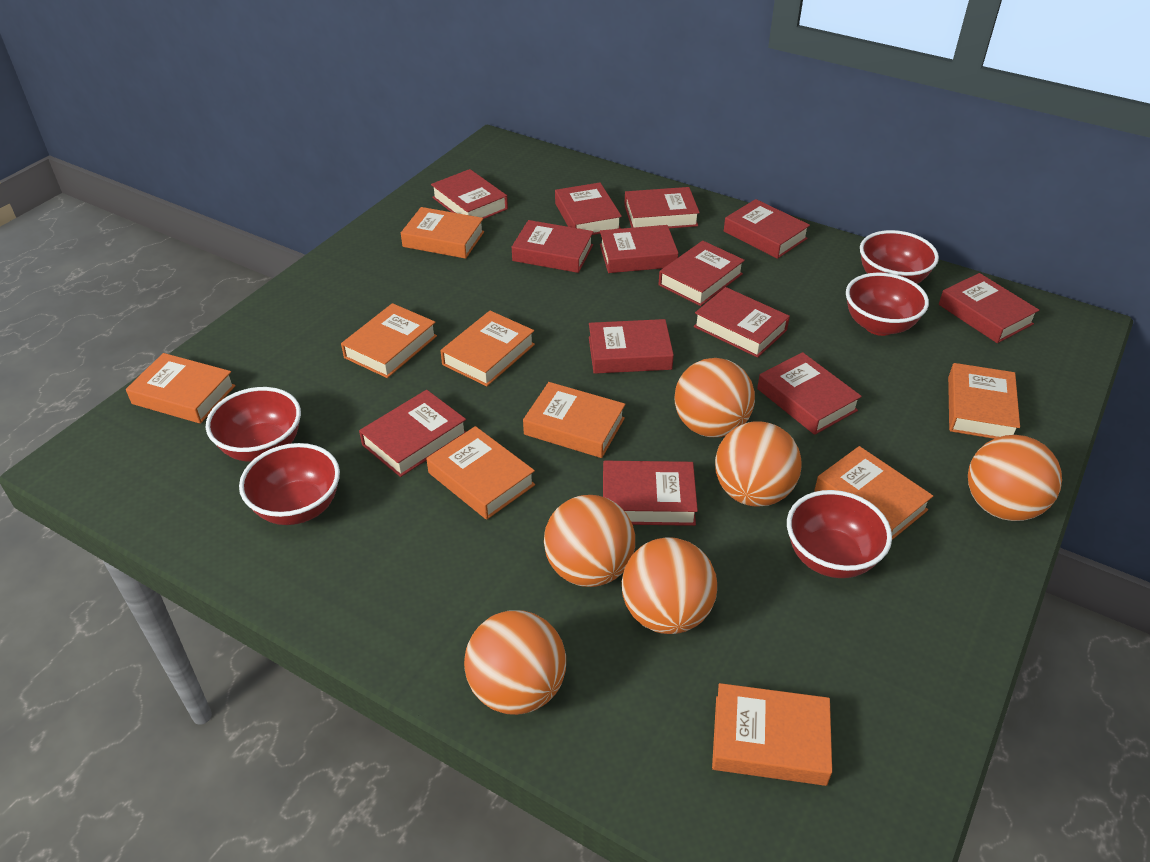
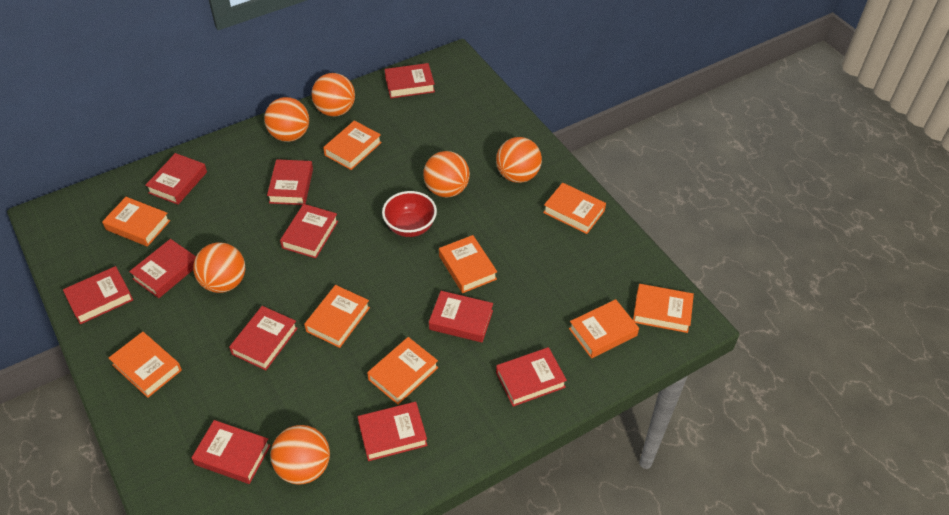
red book: [359,390,466,477] [431,169,508,219] [512,220,594,273] [555,182,622,235] [589,319,674,374] [600,225,678,273] [603,461,698,526] [624,187,700,228] [659,241,745,306] [694,287,790,358] [724,199,810,259] [757,352,862,435] [939,273,1039,343] = 13 -> [63,266,133,324] [129,239,196,298] [145,153,207,205] [191,420,271,484] [229,306,298,370] [267,159,313,205] [280,204,338,258] [358,402,428,461] [385,63,435,98] [429,291,493,342] [496,347,567,407] = 11
red bowl: [206,387,301,462] [239,443,340,525] [787,490,892,578] [846,273,929,336] [860,230,939,284] = 5 -> [382,191,437,237] = 1

